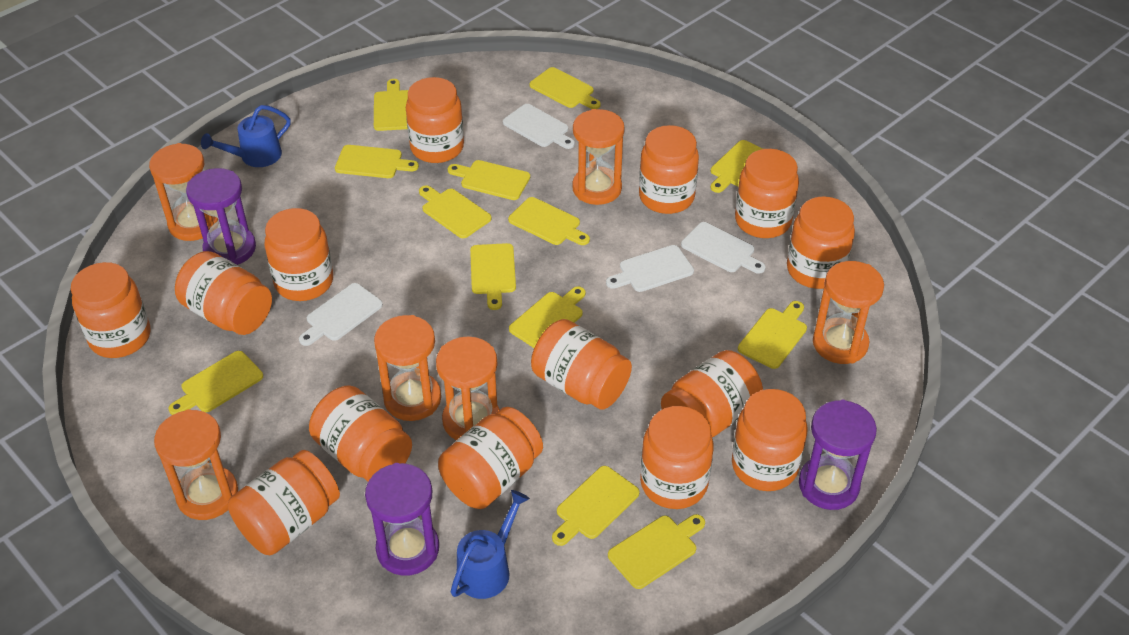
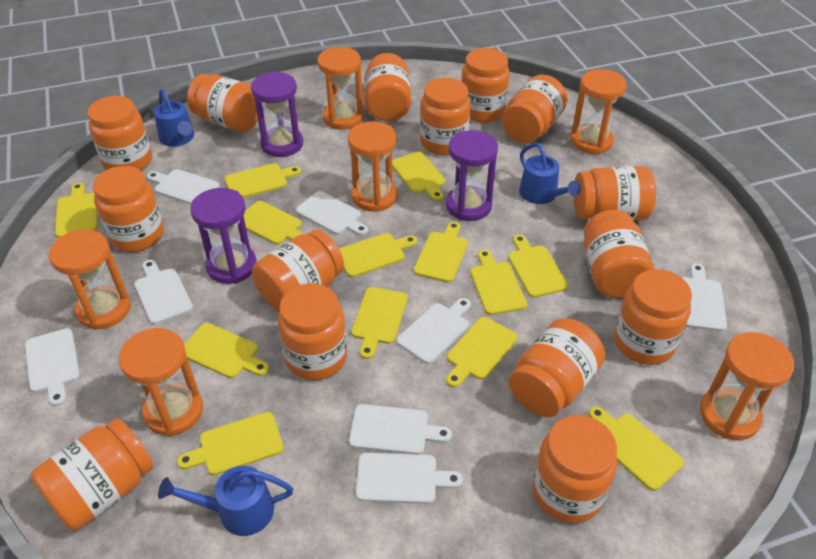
blue watering can: [201,105,291,167] [450,490,530,599] = 2 -> [154,89,194,147] [158,466,293,536] [519,143,581,204] = 3
orange jar: [71,262,151,358] [175,251,272,335] [228,450,340,555] [264,208,333,301] [309,385,412,481] [406,77,464,163] [438,407,543,509] [531,319,632,410] [639,125,699,214] [640,406,714,509] [661,350,763,437] [732,389,808,491] [735,149,799,238] [787,197,855,289] = 14 -> [30,418,154,531] [87,96,152,171] [93,166,164,252] [187,74,258,132] [252,230,344,312] [278,283,347,380] [364,53,411,121] [420,78,471,155] [461,48,510,123] [502,75,567,143] [509,318,605,417] [533,415,617,523] [573,166,656,221] [584,210,654,298] [614,269,692,365] = 15
white cutting board: [299,283,383,346] [503,104,575,149] [606,245,694,292] [681,222,766,274] = 4 -> [25,328,80,406] [134,260,193,325] [147,169,220,204] [296,191,368,236] [349,404,452,454] [356,453,463,504] [397,298,471,364] [681,263,727,331] = 8

